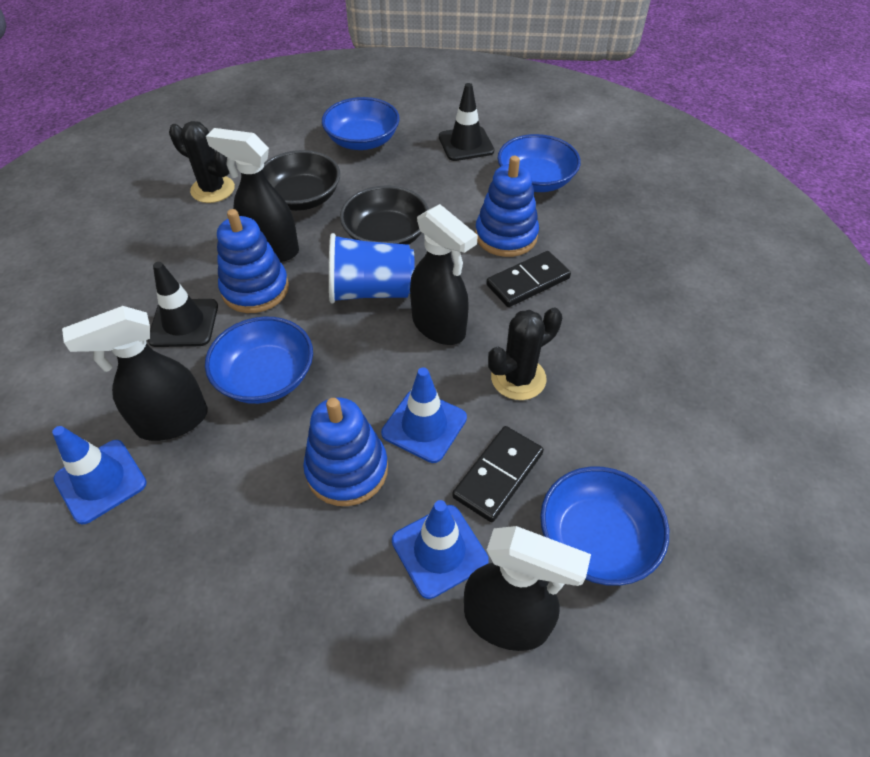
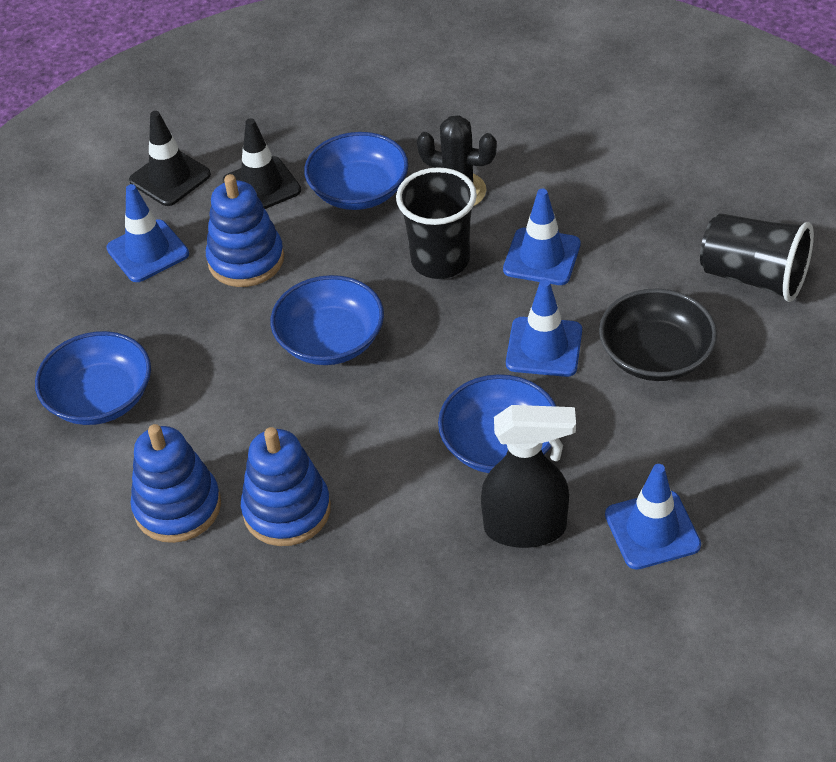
black bowl: [263,150,340,211] [340,186,429,245] = 2 -> [599,289,717,381] = 1
black cactus: [169,121,235,203] [488,307,562,400] = 2 -> [417,115,497,206] = 1
black cup: none = 0 -> [396,167,477,279] [700,213,814,302] = 2
black domino: [452,426,544,522] [486,251,571,307] = 2 -> none = 0
black spray bottle: [62,306,208,441] [206,128,299,262] [410,204,478,345] [464,526,591,651] = 4 -> [481,405,576,548] = 1
blue cup: [329,233,414,304] = 1 -> none = 0
blue traffic cone: [52,426,147,524] [381,367,467,463] [392,500,489,599] = 3 -> [106,184,189,282] [503,189,581,285] [506,279,582,377] [605,464,701,570] = 4

